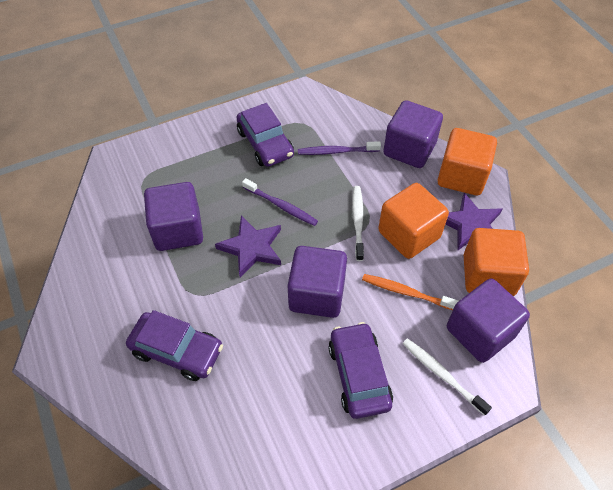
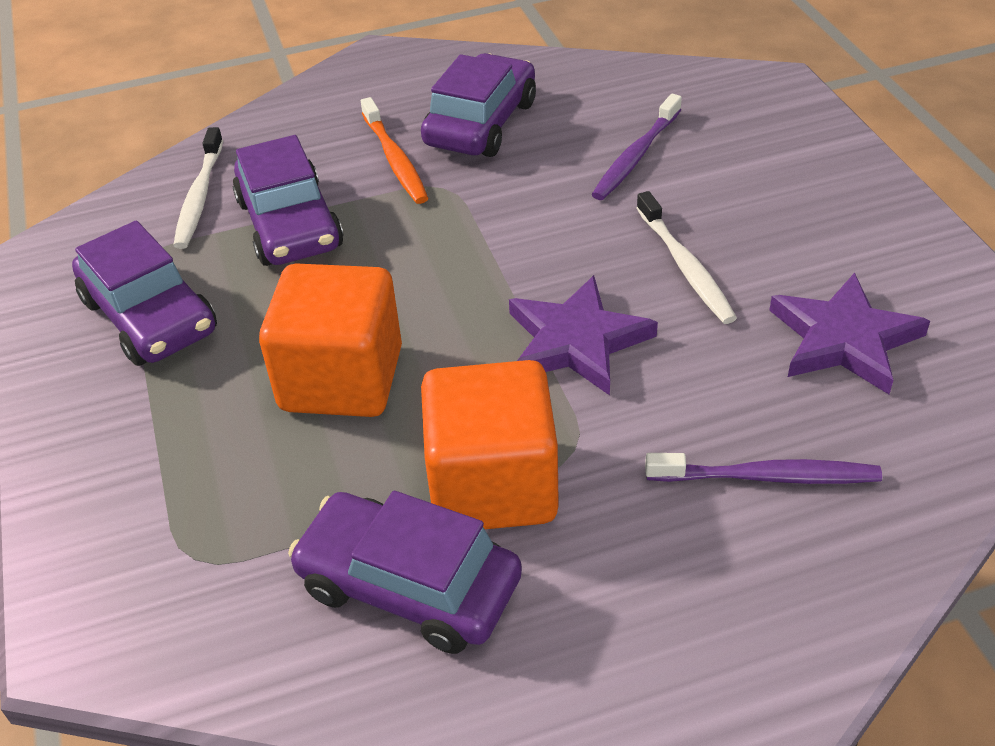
orange cube: [378,183,449,259] [437,128,497,195] [464,228,529,296] = 3 -> [259,263,402,417] [421,360,559,529] = 2
purple car: [126,310,223,381] [236,103,294,167] [328,322,393,419] = 3 -> [72,220,217,366] [232,135,343,266] [288,491,522,654] [421,53,536,157] = 4
purple cube: [144,182,203,251] [287,246,347,318] [383,100,443,168] [447,278,530,363] = 4 -> none = 0

